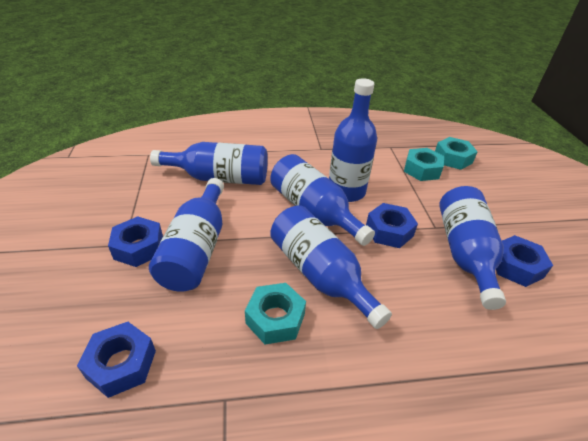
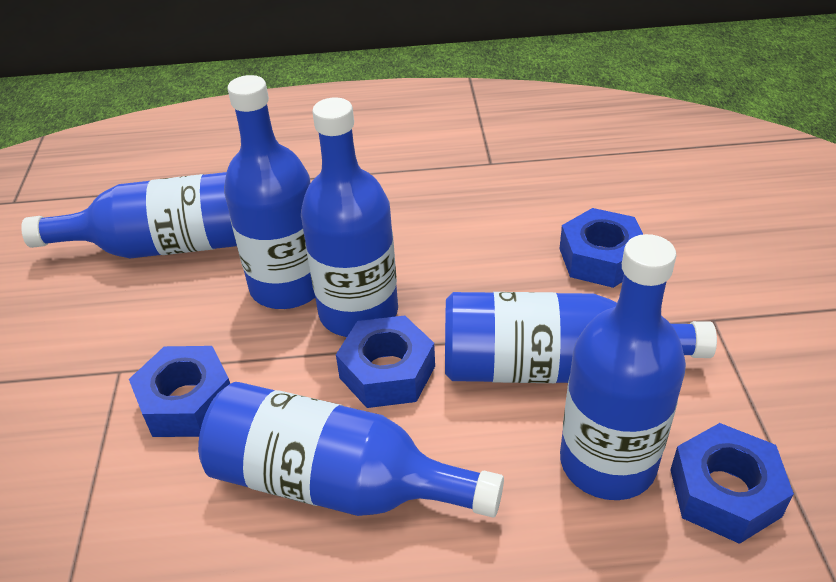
turquoise nut: [245,283,306,345] [404,148,444,181] [435,137,478,170] = 3 -> none = 0

